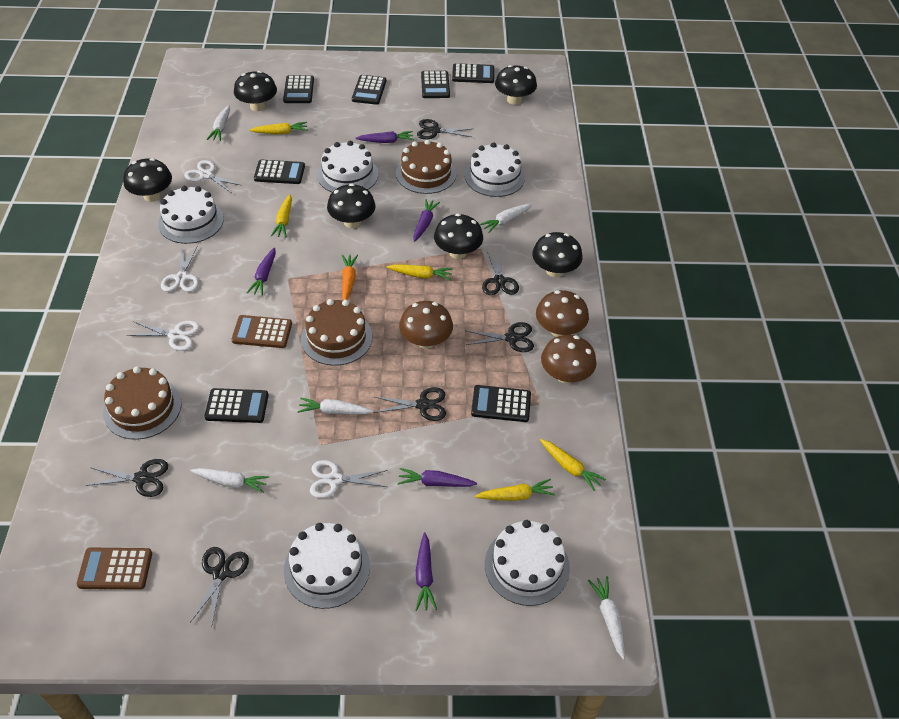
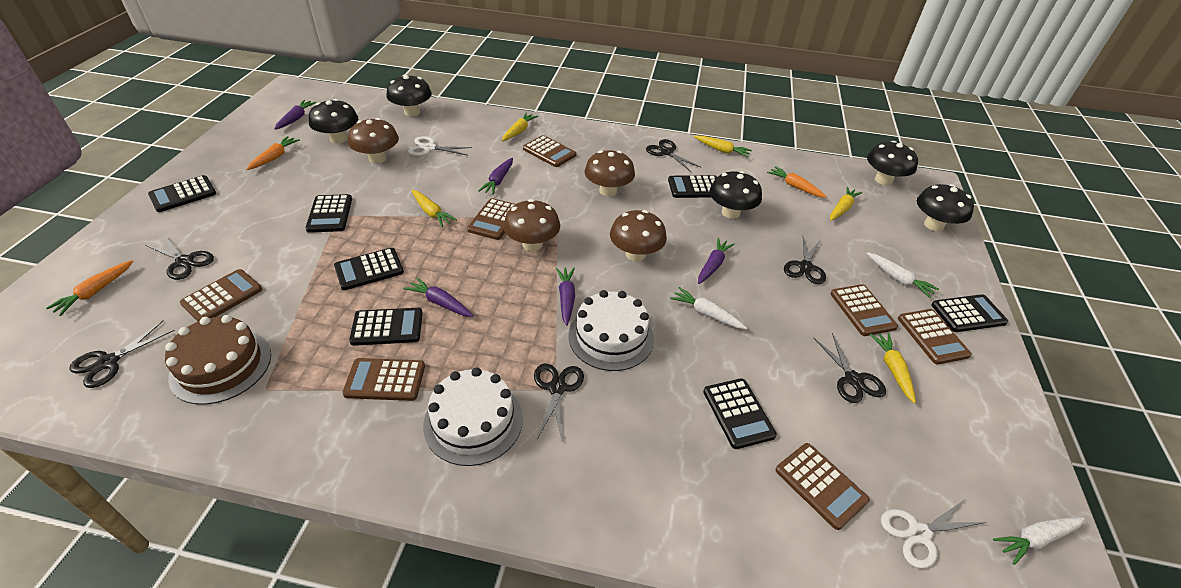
black mushroom: [123,158,172,202] [234,71,277,111] [327,184,376,228] [434,213,483,259] [495,65,537,105] [532,232,583,277] = 6 -> [309,99,358,144] [386,75,432,116] [710,171,762,219] [867,141,918,185] [917,184,974,231] = 5
brown cake: [103,366,182,440] [301,299,372,366] [396,139,457,194] = 3 -> [165,315,271,404] = 1
brown calculator: [77,548,152,590] [231,315,292,348] = 2 -> [180,269,262,322] [342,358,425,401] [467,198,515,240] [523,135,576,167] [776,443,870,530] [830,284,898,336] [898,309,972,364] = 7
brown mushroom: [399,301,453,349] [536,290,589,337] [541,335,596,384] = 3 -> [348,118,399,164] [503,199,560,251] [585,150,635,196] [610,210,667,262] = 4
orange carrot: [342,254,358,300] = 1 -> [46,260,133,316] [247,136,300,170] [767,166,827,198] = 3
white cake: [158,186,224,244] [284,523,370,609] [317,141,378,193] [465,142,525,197] [485,520,570,606] = 5 -> [423,367,523,466] [569,290,654,371] = 2
white carrot: [190,468,269,493] [207,105,230,141] [297,398,373,415] [479,203,532,233] [588,576,625,660] = 5 -> [670,287,747,329] [866,252,939,298] [993,517,1085,565] = 3
white scissors: [127,321,200,351] [161,247,199,292] [184,160,241,193] [310,460,388,498] = 4 -> [408,136,472,156] [881,500,986,568] = 2

